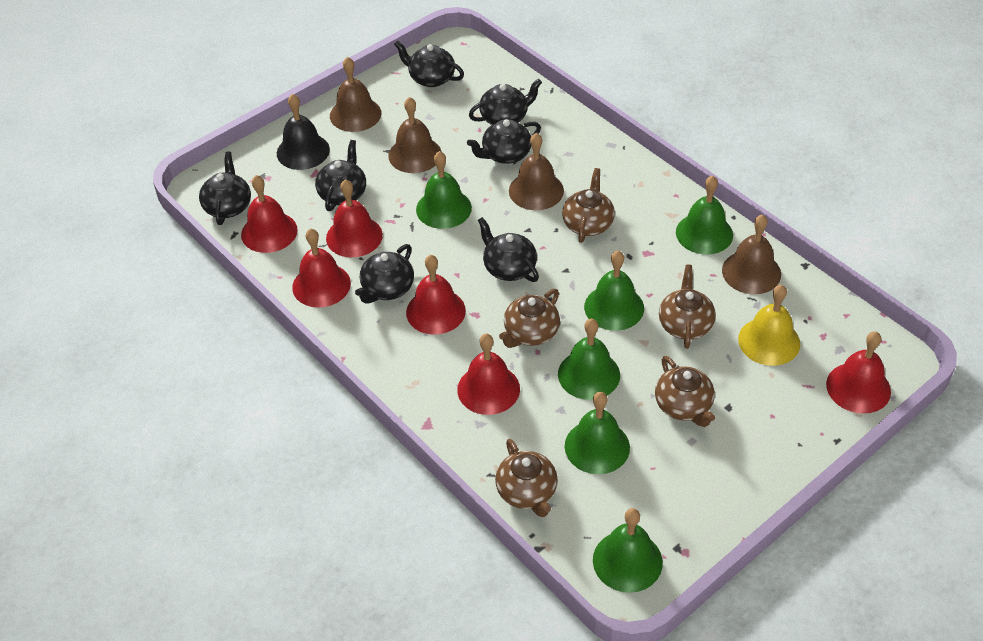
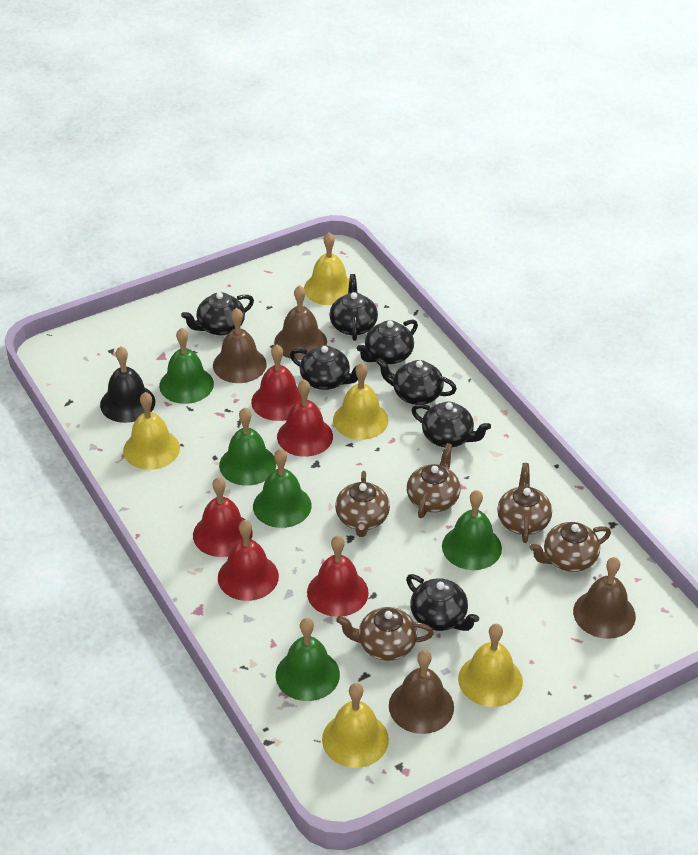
green bell: [416,151,472,229] [558,319,620,400] [565,392,630,474] [584,251,644,331] [593,508,663,593] [676,176,733,255] = 6 -> [159,328,214,404] [219,408,276,486] [253,449,312,528] [276,618,340,701] [442,490,502,570] = 5
red bell: [241,175,298,253] [292,228,351,308] [326,179,383,257] [406,255,466,335] [457,334,520,415] [826,331,891,414] = 6 -> [193,477,252,557] [218,520,279,601] [251,345,302,421] [277,379,333,457] [307,536,369,617] = 5
yellow bell: [738,285,800,366] = 1 -> [123,392,180,470] [304,232,349,305] [322,683,389,768] [333,363,389,440] [458,624,523,707] = 5

